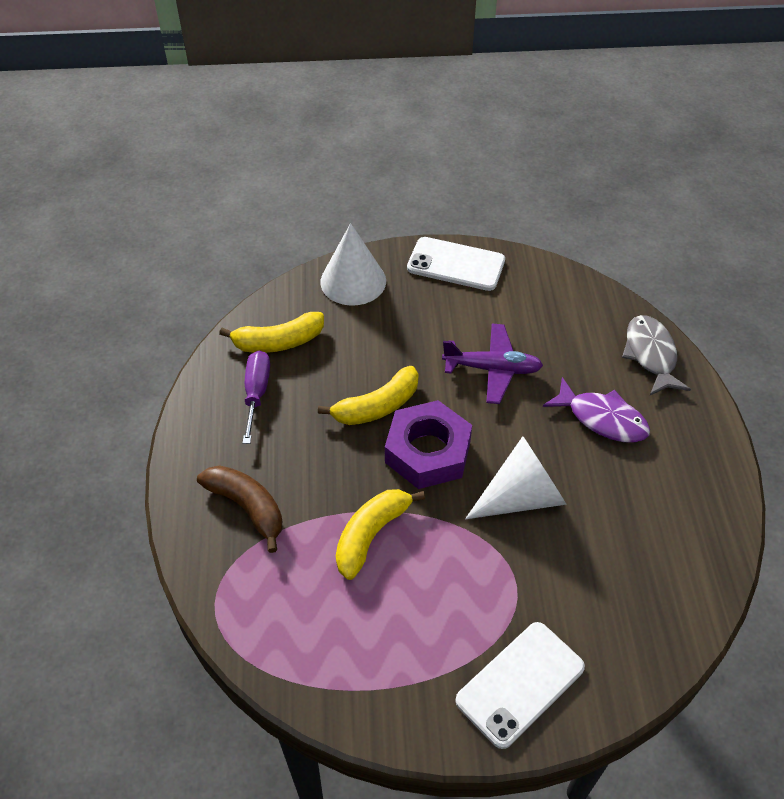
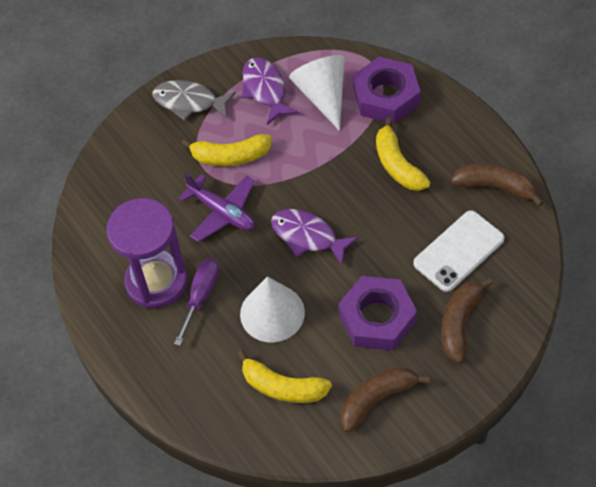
brown banana: [197,465,283,553] = 1 -> [340,367,430,433] [441,278,493,363] [451,163,544,207] = 3
purple fish: [543,377,650,443] = 1 -> [242,57,299,125] [271,209,359,266] = 2
purple hourglass: none = 0 -> [107,198,188,308] = 1
purple nut: [385,400,472,489] = 1 -> [339,276,417,351] [353,57,421,124] = 2
white phone: [407,237,505,291] [455,622,585,749] = 2 -> [413,210,505,292] = 1

